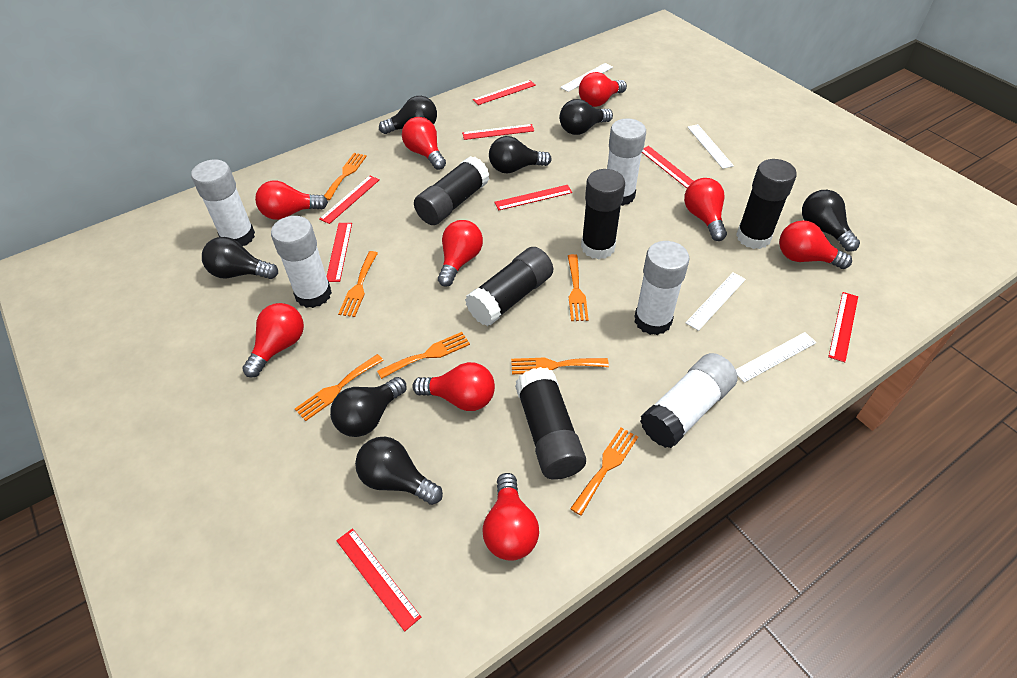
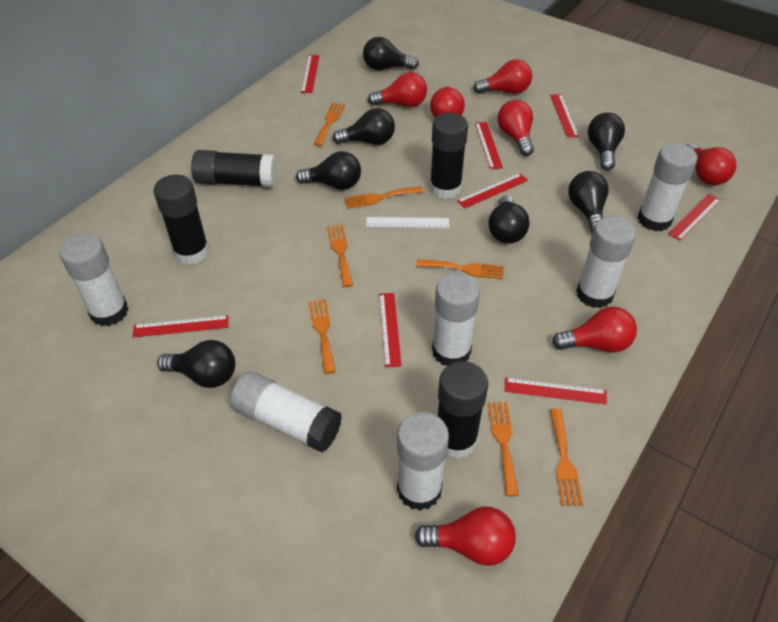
black glue stick: [414,156,490,225] [465,247,553,326] [515,367,586,480] [581,169,625,259] [736,159,797,249] = 5 -> [154,175,209,265] [191,150,278,187] [430,113,468,199] [438,361,488,459] = 4
red light bulb: [242,303,304,378] [255,181,328,220] [402,117,446,170] [412,362,495,411] [438,220,483,287] [482,473,539,561] [579,72,627,107] [684,178,727,241] [779,220,852,269] = 9 -> [368,72,427,107] [415,507,516,566] [430,86,465,118] [473,59,532,94] [497,100,534,156] [552,307,637,353] [686,144,736,185] = 7
white glue stick: [191,160,255,246] [271,216,332,308] [607,118,646,206] [634,241,690,335] [640,353,738,448] = 5 -> [59,233,129,326] [230,371,342,453] [397,412,449,511] [432,273,480,366] [576,216,636,308] [637,143,697,231] = 6
white ruler: [560,63,613,92] [686,273,746,331] [688,124,734,169] [735,332,817,383] = 4 -> [366,217,449,228] = 1

